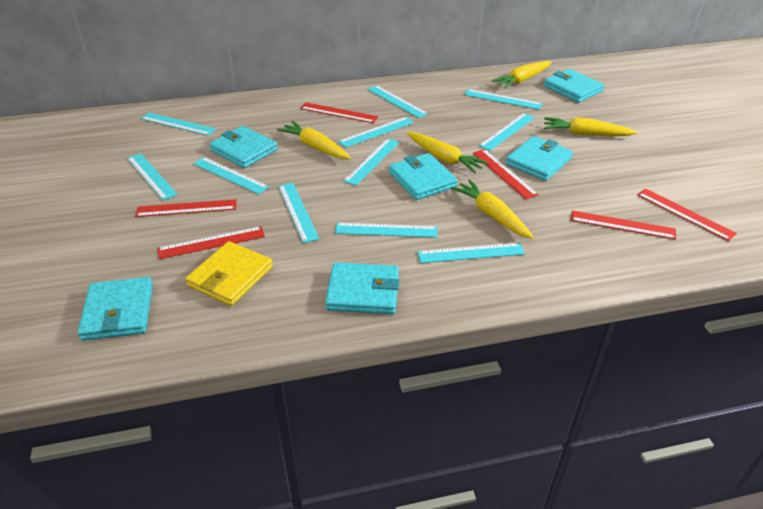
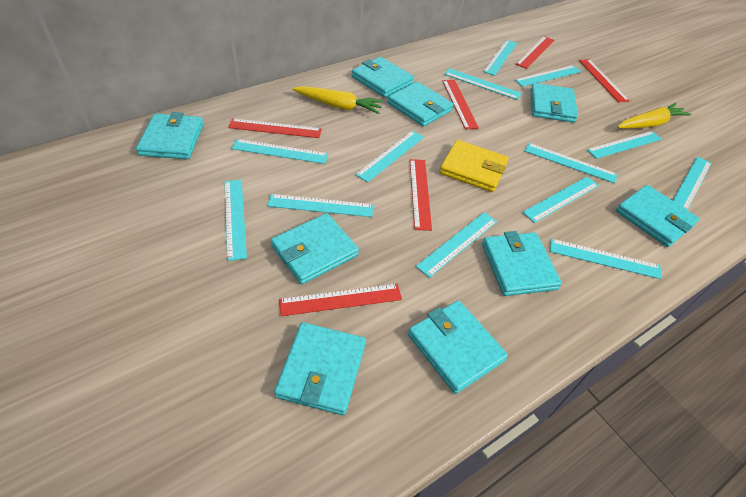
turquoise ruler: [127,153,178,200] [141,112,216,136] [193,157,269,194] [278,183,319,243] [335,222,437,238] [338,117,414,148] [343,138,400,186] [367,85,428,118] [417,243,525,263] [464,89,543,110] [478,113,535,151] = 11 -> [224,180,247,261] [231,139,328,164] [267,194,373,217] [355,131,424,182] [416,212,497,278] [444,68,522,100] [483,40,517,76] [515,65,581,87] [522,177,599,223] [524,143,618,183] [550,239,662,279] [587,131,662,159] [673,157,712,210] = 13
turquoise wallet: [78,277,153,341] [209,126,278,168] [325,262,400,314] [389,153,458,200] [506,136,573,181] [543,69,604,102] = 6 -> [136,112,204,159] [271,213,359,285] [274,322,366,415] [352,57,414,98] [388,82,454,127] [408,300,508,394] [482,231,562,296] [530,83,578,123] [616,185,699,247] = 9
yellow carrot: [277,121,351,159] [407,132,488,174] [451,179,534,239] [491,61,552,89] [544,117,638,136] = 5 -> [292,86,384,114] [617,103,691,129] = 2

